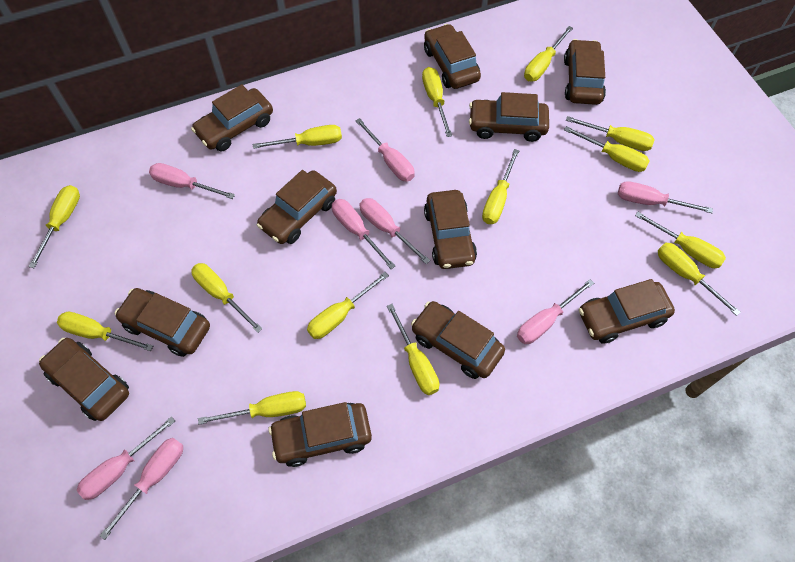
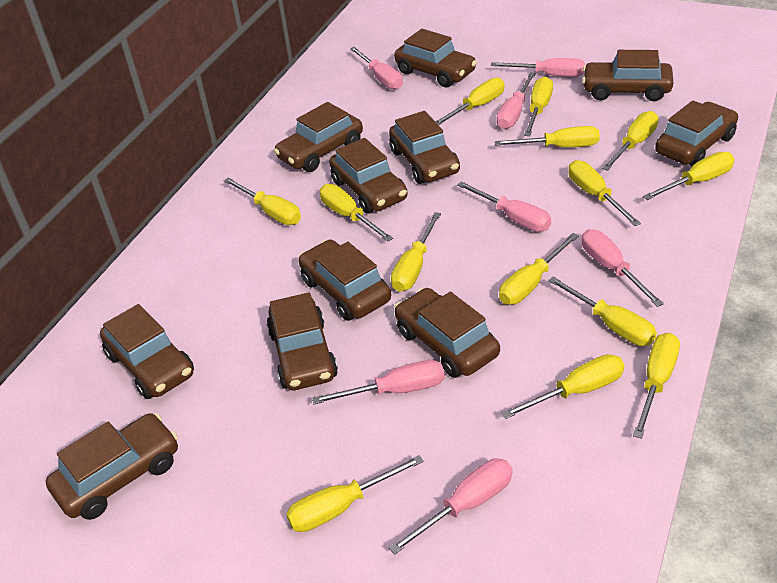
pink screwdriver: [77,416,175,500] [100,438,183,540] [149,163,235,199] [332,199,395,269] [356,118,415,182] [359,198,430,264] [517,279,594,344] [618,181,713,213] = 8 -> [312,360,445,404] [350,47,403,90] [389,459,513,555] [457,181,551,232] [491,58,585,77] [497,72,536,129] [582,229,664,307] = 7

